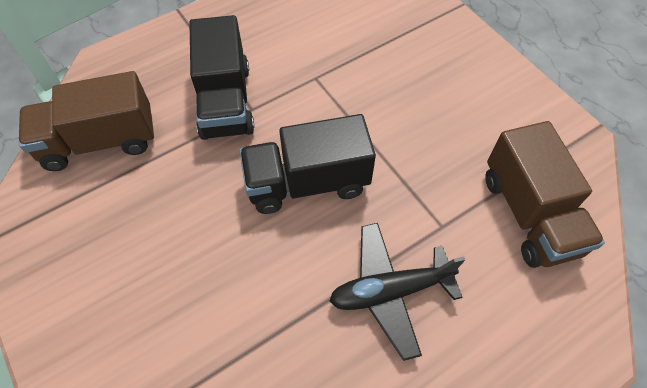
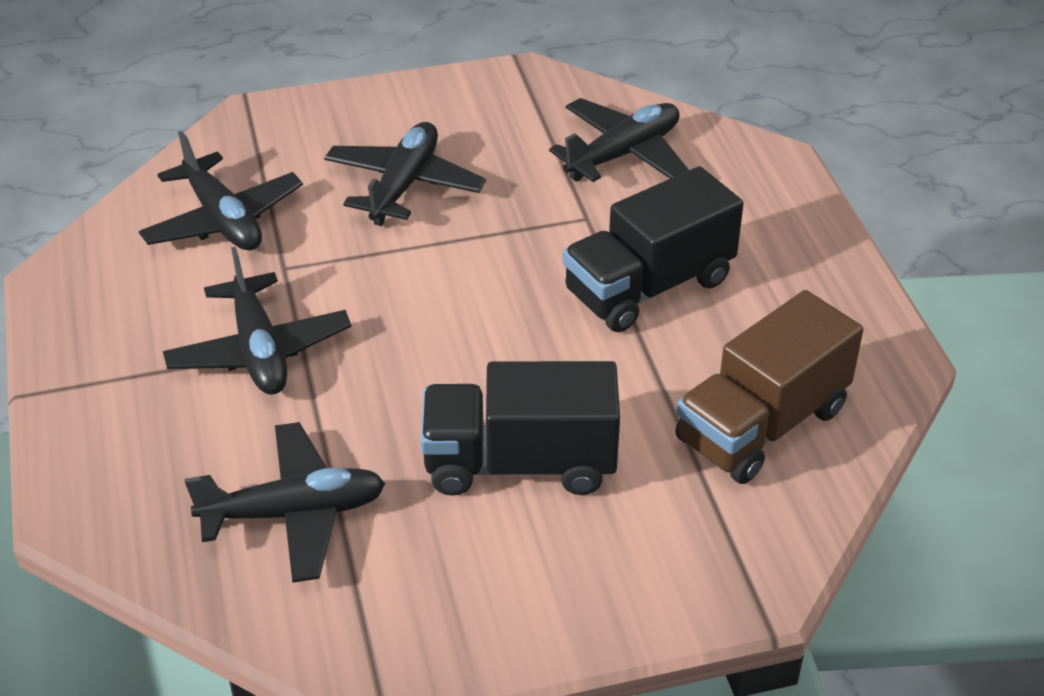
black plane: [330,223,465,361] = 1 -> [139,131,303,250] [163,247,351,395] [185,422,385,583] [324,122,486,226] [549,98,689,182] = 5
brown truck: [19,71,154,171] [485,121,605,268] = 2 -> [675,290,863,484] = 1

